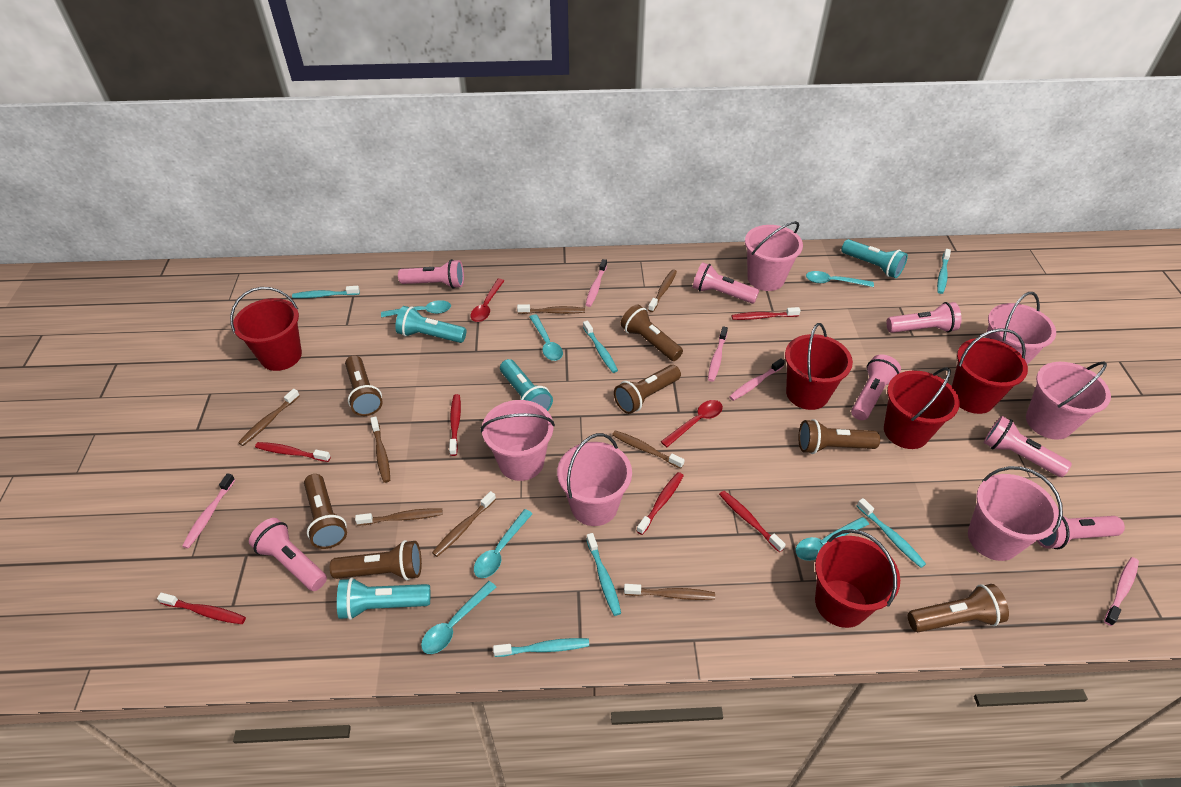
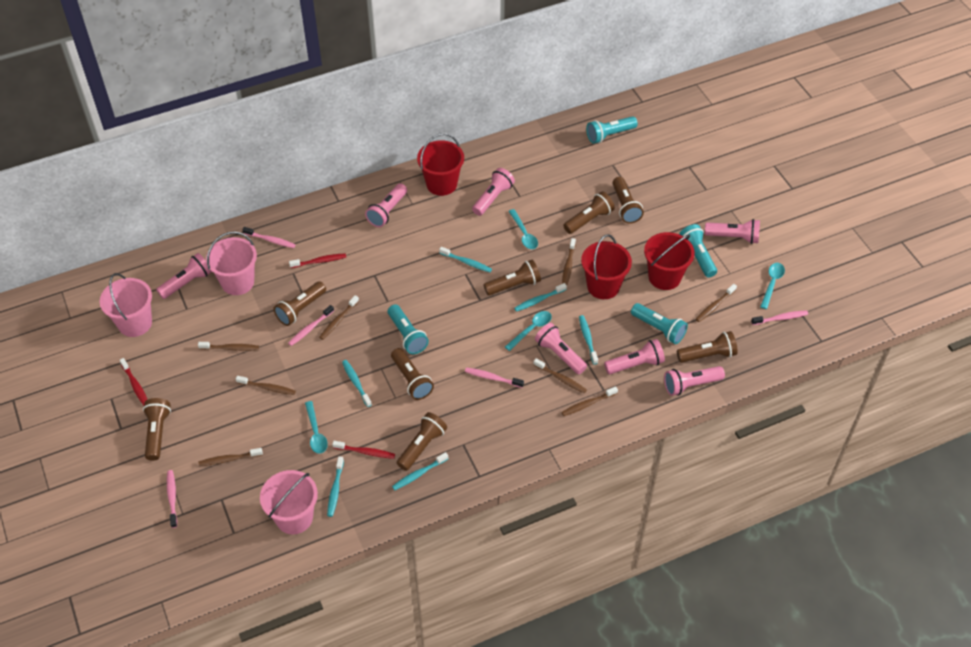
brown flashlight: [304,474,347,549] [330,540,422,580] [345,355,382,416] [614,365,681,414] [620,304,683,361] [798,419,880,454] [908,584,1009,632] = 7 -> [143,398,171,461] [274,281,326,326] [391,348,434,400] [397,412,447,471] [484,260,541,296] [563,191,615,234] [613,177,644,224] [677,331,738,363] = 8
pink bucket: [481,400,555,481] [557,433,632,526] [745,221,803,291] [968,466,1063,561] [985,292,1056,365] [1026,361,1111,440] = 6 -> [100,273,152,337] [206,231,257,295] [260,470,318,534] = 3
red bucket: [230,287,302,371] [785,323,853,410] [815,529,900,628] [884,367,960,449] [952,328,1028,414] = 5 -> [417,133,464,196] [581,234,632,299] [644,232,695,290] = 3
red spoon: [470,279,504,322] [661,400,723,447] = 2 -> none = 0
red toothbrush: [157,593,246,624] [255,442,331,462] [449,394,461,456] [637,472,684,535] [719,491,786,552] [732,307,800,320] = 6 -> [120,358,148,405] [289,253,346,268] [332,441,395,459] = 3
turquoise spoon: [381,300,451,318] [421,581,496,654] [474,509,533,578] [530,314,563,361] [795,517,869,561] [806,271,874,287] = 6 -> [305,401,328,454] [505,311,552,351] [509,209,538,249] [760,263,785,309] = 4

